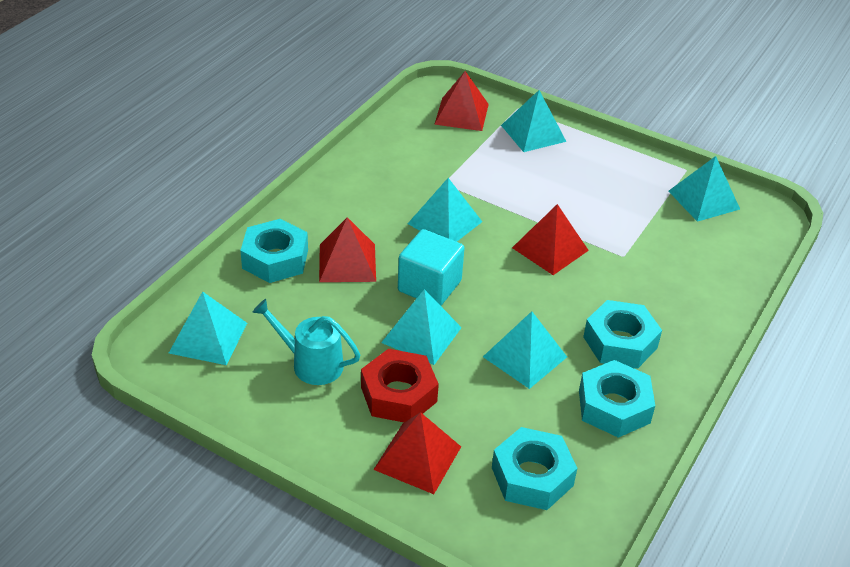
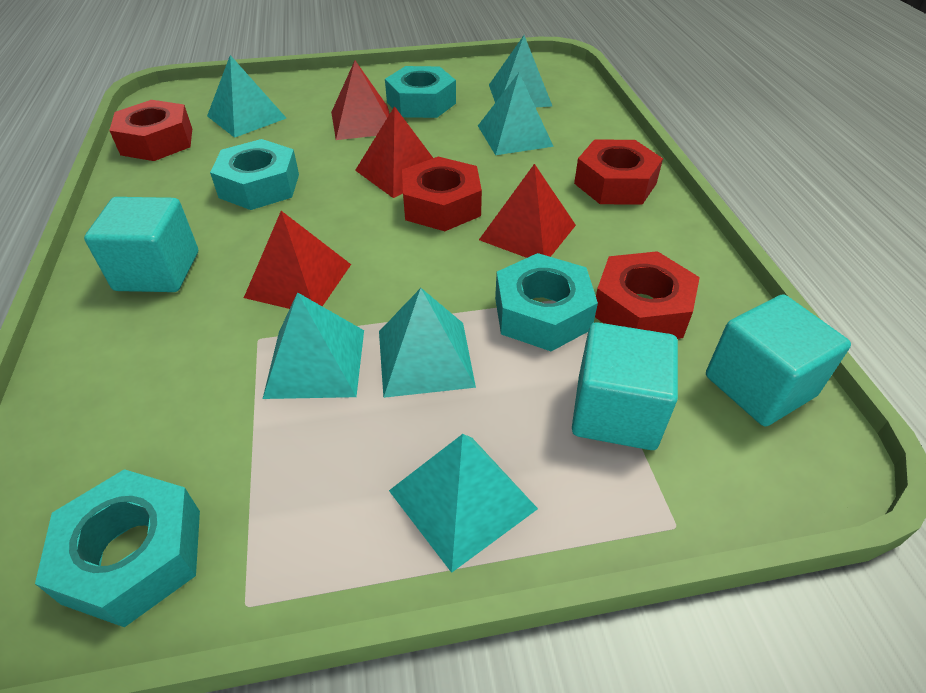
red nut: [361,349,439,422] = 1 -> [109,100,192,161] [402,157,482,231] [574,140,663,204] [595,251,700,339] = 4
turquoise cube: [398,229,464,306] = 1 -> [84,197,198,292] [572,322,678,450] [706,294,851,426] = 3
turquoise watering can: [252,299,360,385] = 1 -> none = 0

